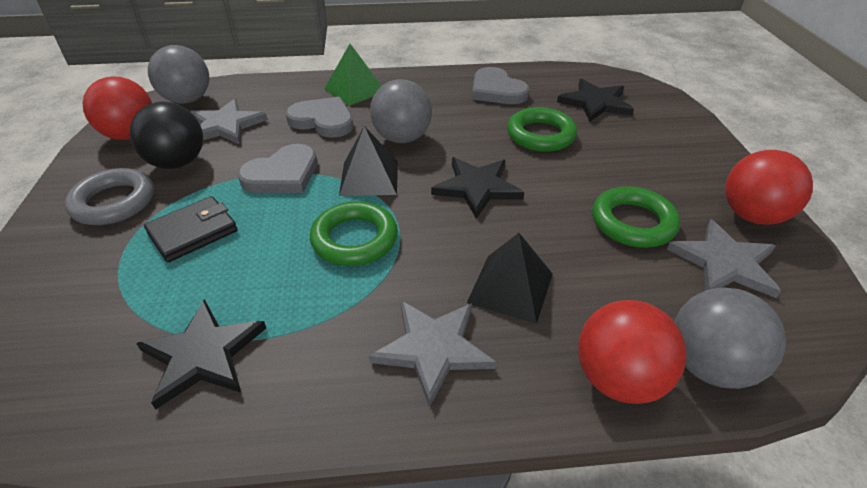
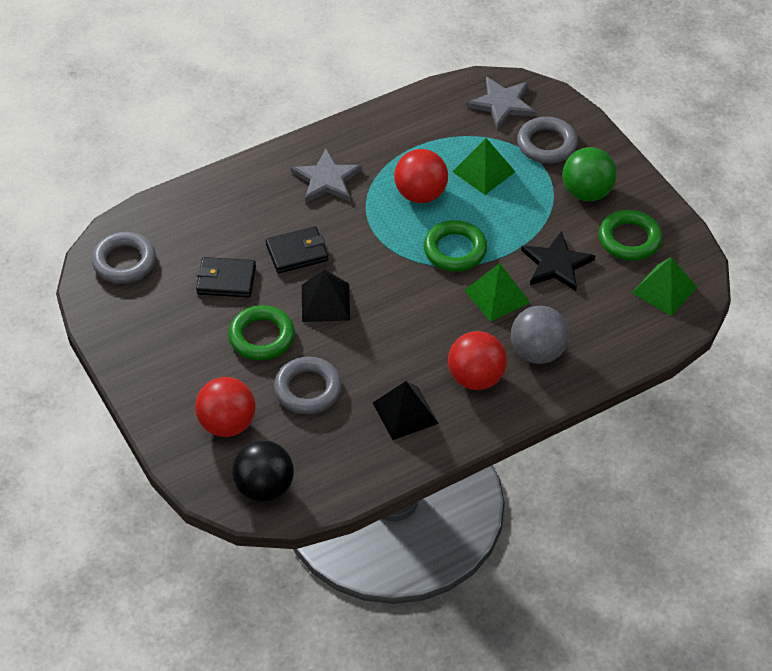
black star: [136,299,266,409] [431,157,524,218] [557,79,634,122] = 3 -> [521,231,595,291] = 1
black wallet: [144,196,238,262] = 1 -> [196,257,256,297] [266,226,328,273] = 2
green ball: none = 0 -> [562,147,617,201] = 1
green pyramid: [324,44,382,106] = 1 -> [452,138,515,195] [464,263,530,322] [632,257,697,316] = 3
grey ball: [148,45,209,103] [370,79,432,143] [674,288,786,389] = 3 -> [511,306,569,364] = 1
grey heart: [238,144,317,193] [286,97,354,138] [472,67,529,104] = 3 -> none = 0
grey ring: [64,168,154,225] = 1 -> [92,232,156,284] [274,357,342,414] [517,117,578,164] = 3
grey star: [190,99,267,145] [369,301,496,407] [667,219,781,298] = 3 -> [291,149,362,203] [467,77,536,129] = 2

